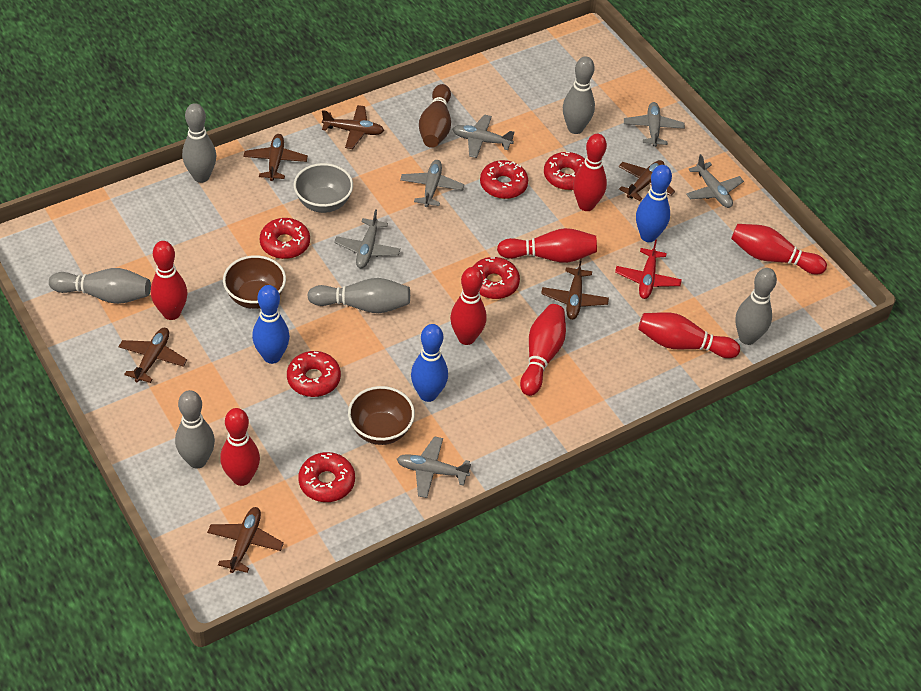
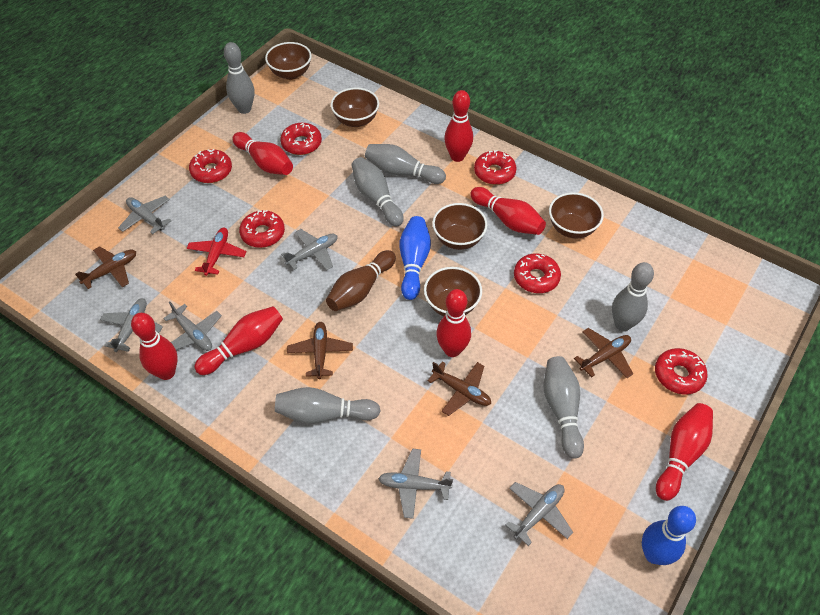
blue bowling pin: [252,285,290,364] [411,324,448,402] [636,165,672,242] = 3 -> [399,216,431,300] [642,506,696,565] = 2
brown bowl: [223,255,286,309] [348,386,415,445] = 2 -> [265,42,312,80] [331,87,379,127] [424,267,482,316] [432,203,487,250] [549,192,604,238] = 5
brown plane: [118,328,187,383] [207,507,284,573] [243,134,308,181] [322,105,384,149] [541,258,609,320] [618,160,675,201] = 6 -> [75,246,136,289] [287,322,353,379] [428,362,491,416] [574,328,633,378] = 4
grey bowl: [294,163,353,213] = 1 -> none = 0
red bowling pin: [151,241,187,320] [220,408,260,486] [450,267,487,345] [497,228,597,263] [520,304,566,396] [573,134,607,211] [638,312,740,358] [731,224,827,275] = 8 -> [131,313,178,380] [194,306,283,375] [232,132,293,175] [436,289,471,357] [444,90,473,162] [470,187,546,235] [656,403,713,501] = 7

